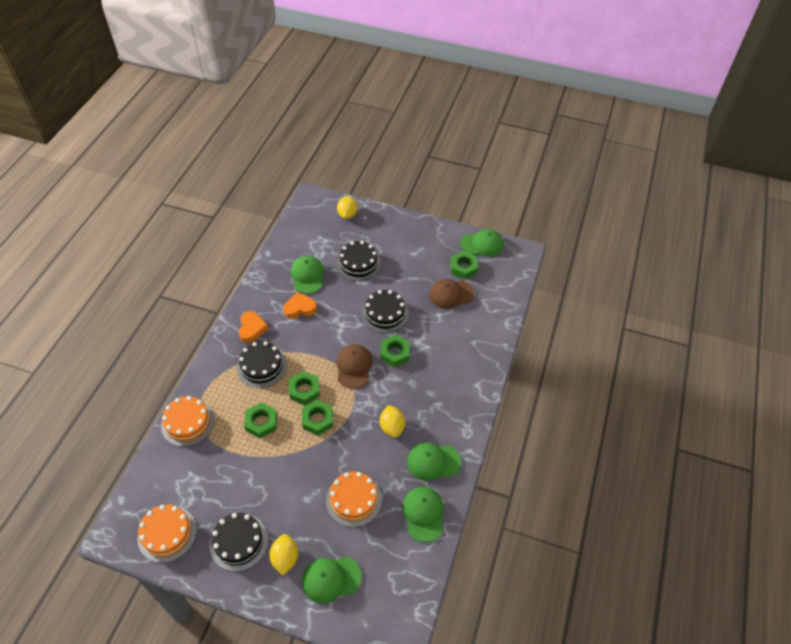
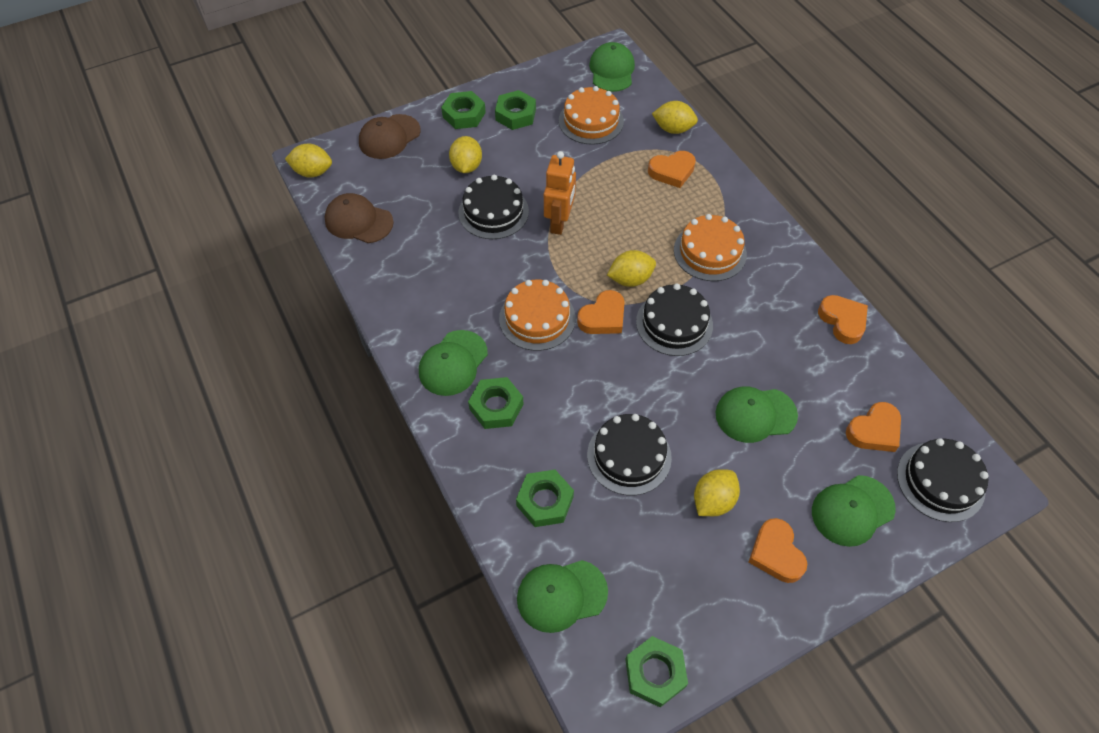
orange heart: [239,311,268,343] [283,292,317,319] = 2 -> [577,290,625,334] [648,151,696,188] [749,518,807,583] [818,295,868,344] [846,402,901,452] = 5
orange robot: none = 0 -> [544,151,576,235] = 1
yellow lemon: [269,534,298,576] [337,196,358,219] [380,405,405,438] = 3 -> [285,144,332,178] [449,136,482,173] [607,250,656,287] [652,101,698,134] [694,469,740,516] = 5

